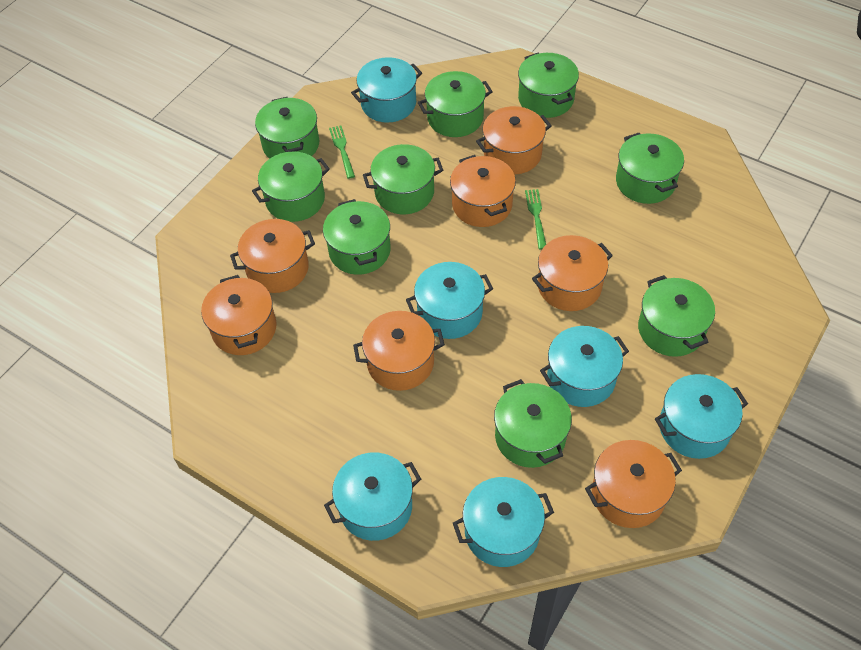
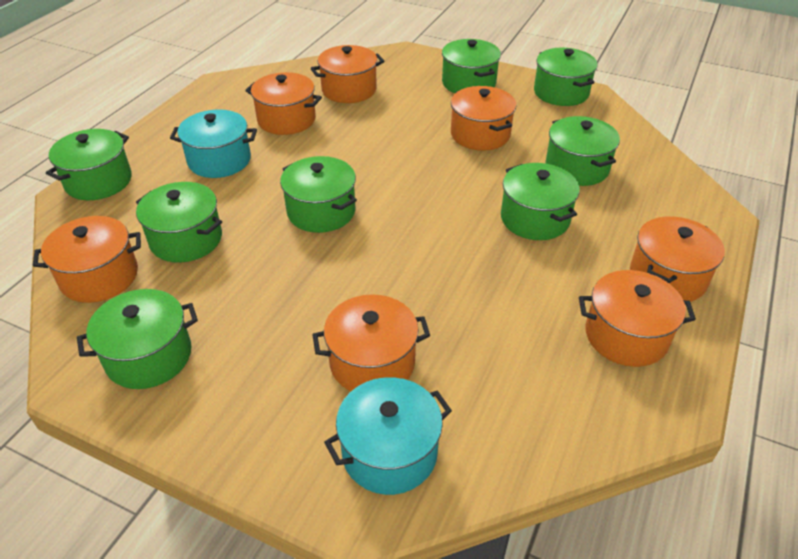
green fork: [329,125,355,179] [525,189,546,250] = 2 -> none = 0
green pot: [252,151,330,222] [255,97,320,159] [323,199,391,275] [363,144,443,214] [418,71,493,137] [494,379,572,468] [518,52,579,118] [616,133,684,204] [638,275,715,357] = 9 -> [46,129,132,200] [77,289,198,389] [136,182,222,263] [280,156,357,233] [442,39,501,93] [501,163,580,240] [534,48,598,106] [546,116,620,186] = 8
turquoise pot: [324,453,421,541] [351,57,422,123] [406,262,493,339] [453,477,554,567] [540,326,629,407] [655,374,748,459] = 6 -> [170,109,257,178] [324,377,452,495] = 2

